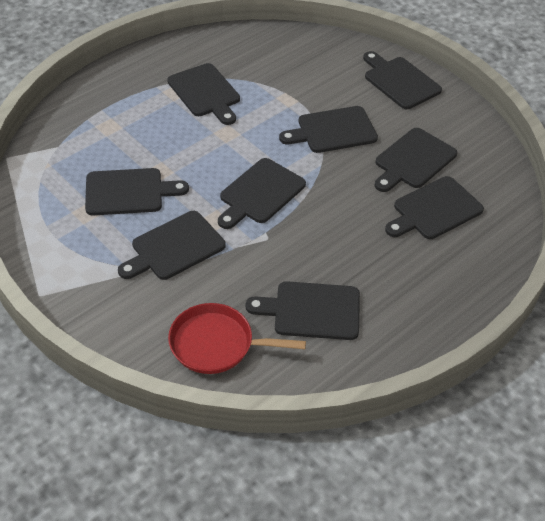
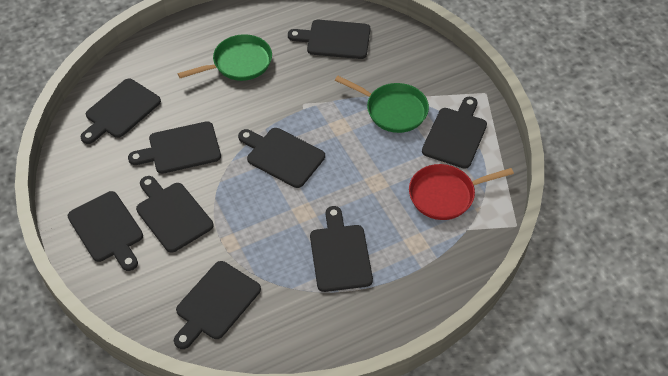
green pan: none = 0 -> [178,34,272,81] [335,76,429,133] = 2

